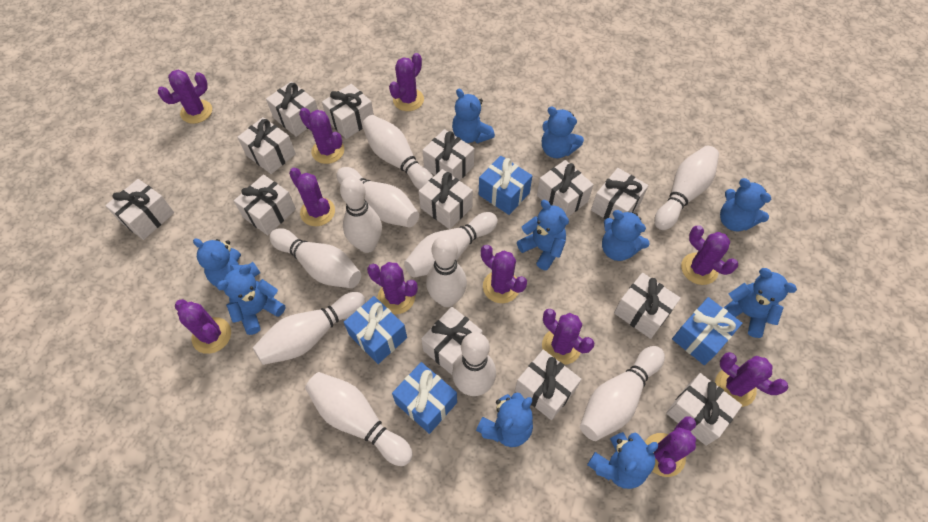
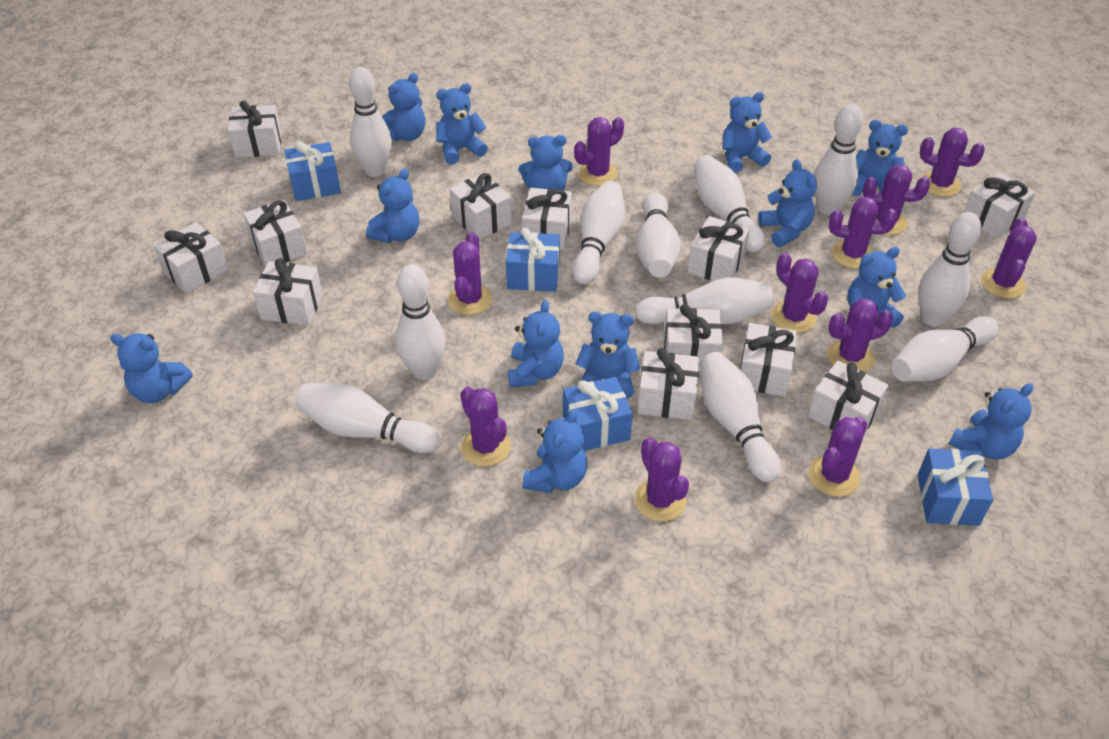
blue teddy bear: [193,239,260,287] [217,264,285,335] [452,89,495,144] [476,393,533,447] [517,200,569,271] [542,107,584,158] [587,432,658,489] [602,210,649,261] [720,178,771,231] [724,268,797,338] = 10 -> [110,333,192,403] [366,169,419,243] [382,73,426,141] [436,83,488,164] [508,300,564,387] [519,135,573,191] [522,409,587,493] [575,312,640,399] [723,92,772,173] [758,159,817,247] [848,247,906,328] [852,120,908,196] [949,383,1033,460] = 13
white gift: [105,179,174,240] [234,175,296,235] [237,117,296,174] [266,81,318,137] [322,84,374,139] [419,169,473,229] [421,307,483,375] [422,129,474,181] [515,350,581,420] [537,160,594,217] [591,168,648,220] [614,273,681,339] [666,373,742,446] = 13 -> [153,222,229,294] [228,101,282,158] [243,200,307,267] [253,258,323,326] [449,173,512,240] [522,188,572,250] [637,348,699,420] [664,304,723,371] [687,216,750,281] [740,323,797,397] [808,360,889,432] [964,172,1036,239] = 12

